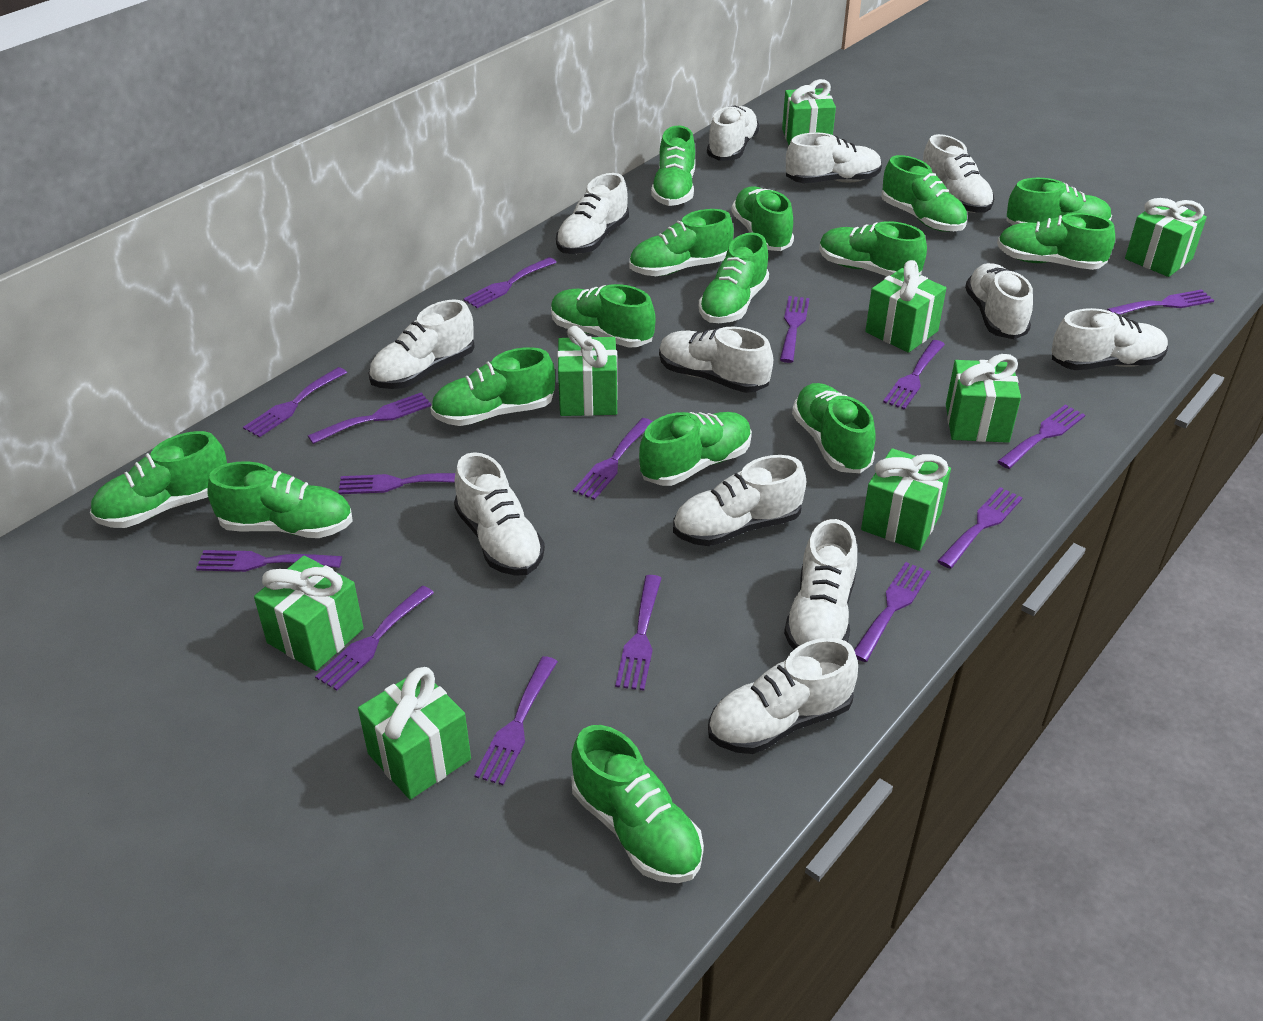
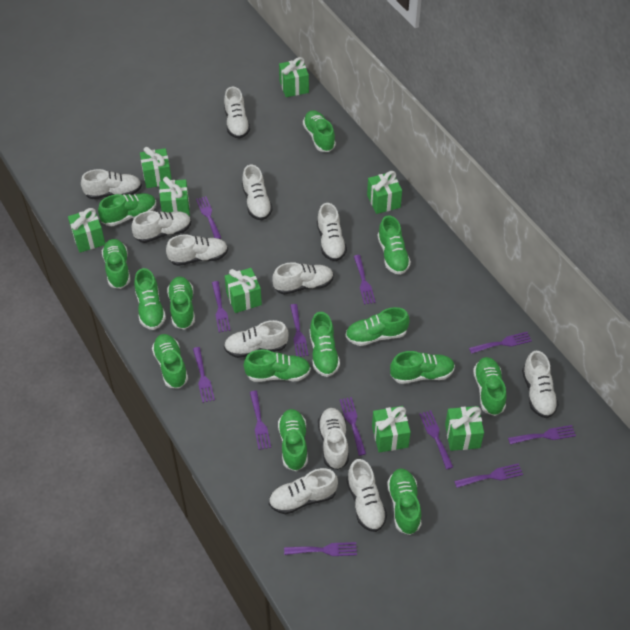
green shoe: [90,431,227,528] [207,461,353,538] [431,347,555,426] [551,284,656,348] [571,725,704,883] [629,209,734,276] [639,412,752,486] [651,126,695,206] [699,233,769,323] [731,186,794,251] [792,383,876,473] [819,221,927,276] [881,155,967,232] [997,213,1115,270] [1006,178,1112,225] = 15 -> [98,193,156,226] [102,239,130,289] [134,268,166,330] [152,334,188,389] [167,277,195,330] [244,350,311,382] [278,409,308,471] [303,110,336,152] [309,312,340,377] [345,307,409,346] [378,216,411,275] [387,468,422,535] [390,351,455,384] [473,357,507,416] = 14
purple fork: [196,550,342,572] [243,367,347,438] [308,393,431,444] [315,586,434,691] [338,473,455,494] [463,257,557,308] [474,656,558,785] [573,418,653,500] [615,575,662,691] [780,296,810,363] [854,562,931,662] [883,340,945,410] [938,487,1023,569] [997,405,1085,469] [1107,289,1214,315] = 15 -> [193,347,215,403] [196,196,221,239] [212,281,231,333] [250,391,271,450] [284,542,357,556] [290,304,308,357] [340,397,366,456] [354,255,376,305] [419,410,453,469] [454,463,523,488] [469,332,532,354] [508,425,576,444] = 12

